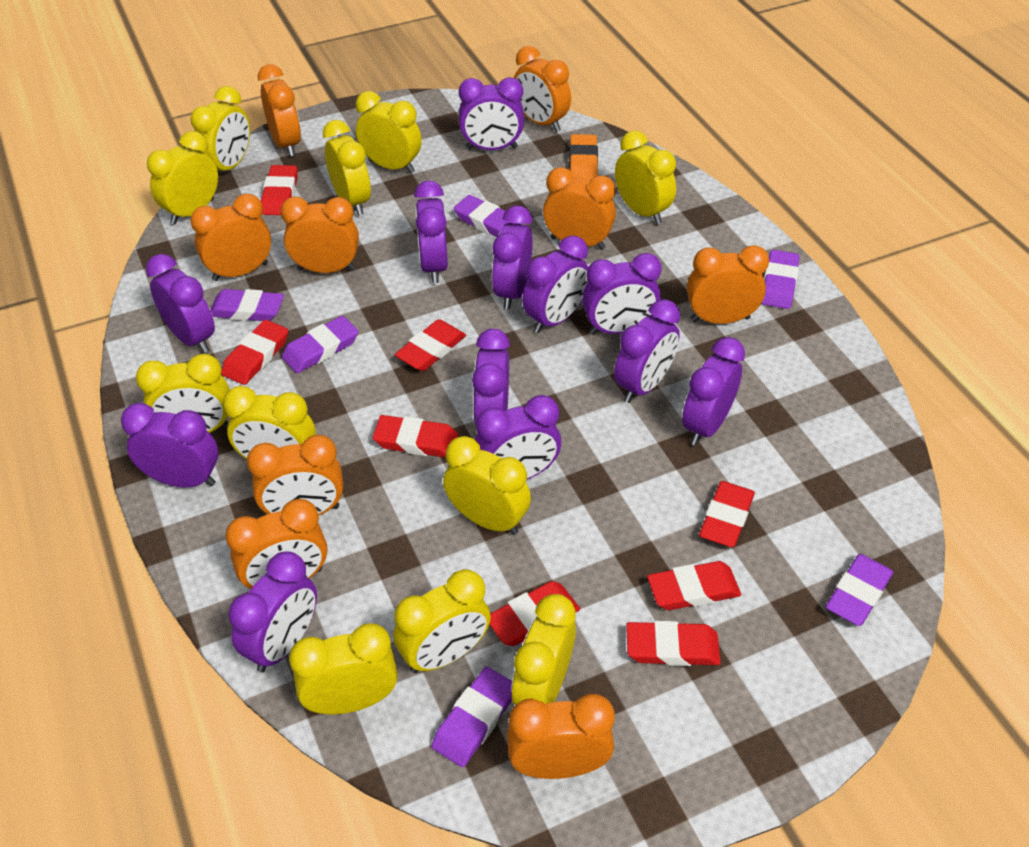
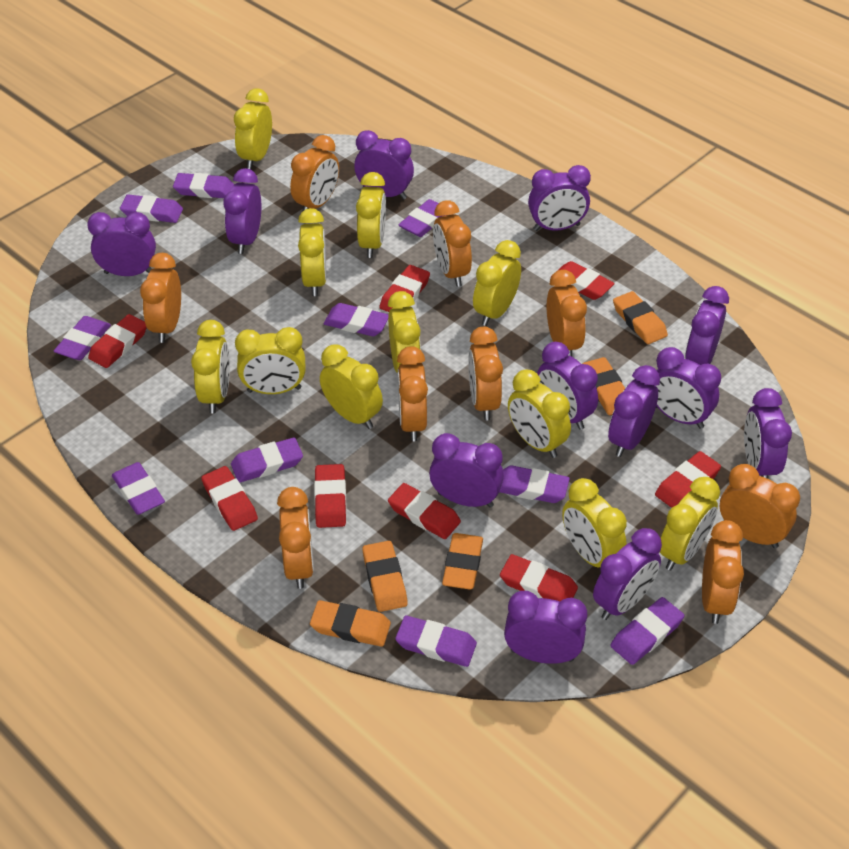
orange eraser: [569,134,598,180] = 1 -> [310,600,391,647] [362,541,408,612] [442,533,483,590] [582,357,625,415] [613,291,668,344] = 5
purple eraser: [210,289,284,321] [282,316,359,373] [432,667,512,767] [454,195,521,237] [761,250,799,309] [826,554,893,626] = 6 -> [54,316,111,360] [112,462,165,515] [120,194,183,223] [173,173,234,198] [231,437,303,483] [324,303,389,336] [395,616,477,667] [398,199,447,237] [499,465,570,503] [610,597,684,665] = 10

